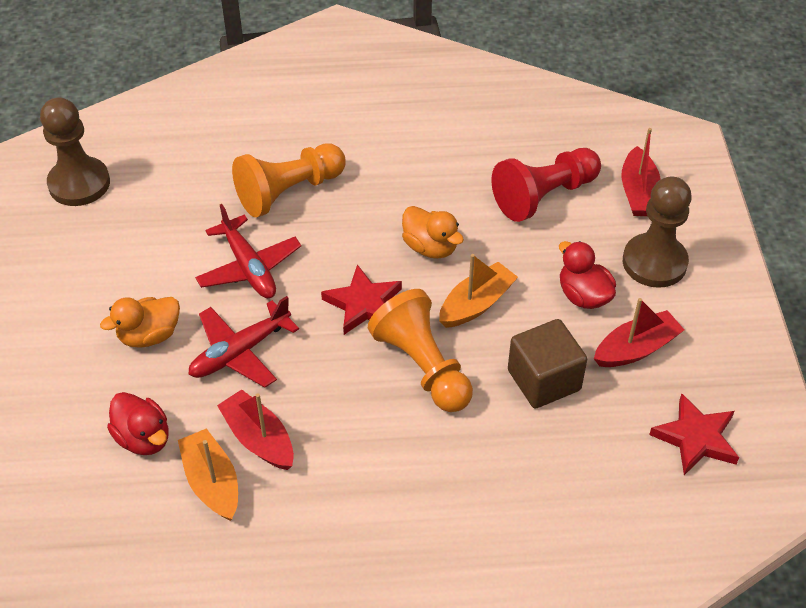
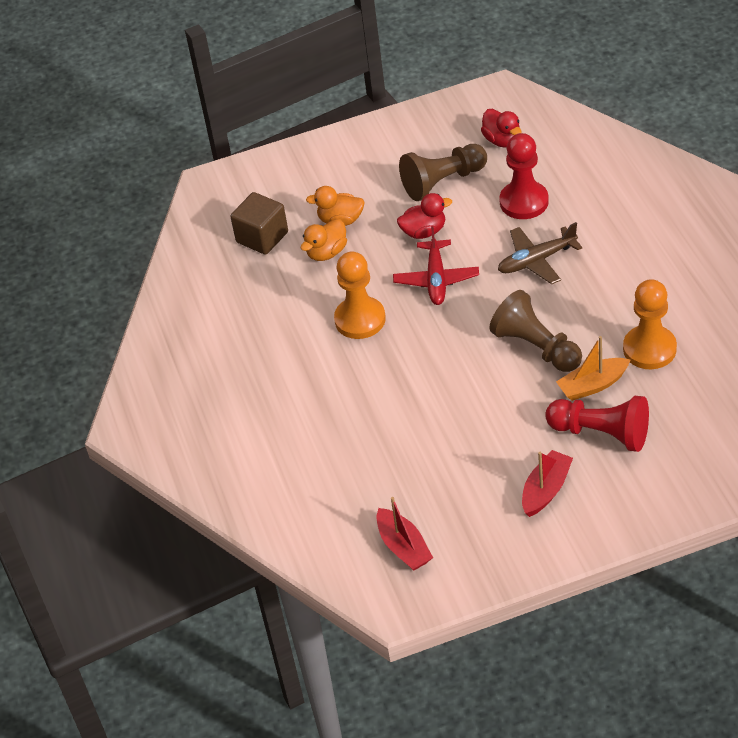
brown plane: none = 0 -> [498,222,582,284] = 1
orange boat: [178,428,238,521] [439,254,518,328] = 2 -> [556,336,631,401] = 1
red boat: [217,389,294,470] [594,298,684,367] [621,128,661,216] = 3 -> [377,497,433,571] [522,450,573,517] = 2
red pawn: [491,148,601,222] = 1 -> [499,133,549,219] [545,396,649,452] = 2
red plane: [188,296,299,388] [195,204,301,298] = 2 -> [393,226,479,305] = 1
red star: [321,264,402,335] [649,393,739,475] = 2 -> none = 0

